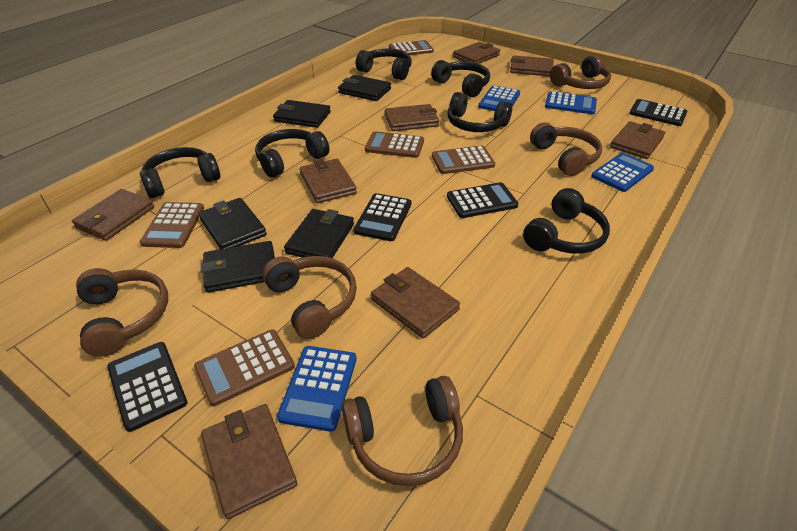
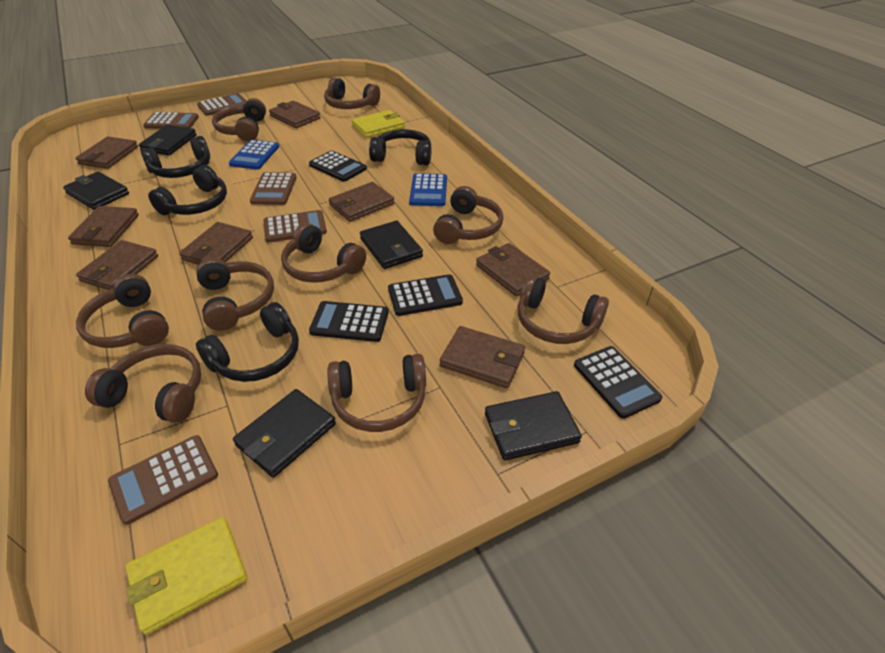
black headphones: [140,147,220,198] [255,129,329,178] [356,49,412,80] [431,60,490,97] [447,92,512,132] [523,188,610,254] = 6 -> [141,136,210,178] [148,165,227,215] [196,302,299,382] [369,129,432,165] = 4
blue calculator: [277,346,357,432] [478,85,520,111] [545,91,597,114] [591,153,654,192] = 4 -> [229,140,279,170] [409,173,447,206] = 2
brown headphones: [76,268,168,357] [262,256,357,339] [341,376,463,486] [530,122,602,176] [550,55,611,89] = 5 -> [76,274,169,348] [85,344,201,423] [196,258,274,331] [212,98,266,141] [281,223,366,283] [324,78,380,109] [327,354,426,432] [433,186,503,244] [518,275,609,344] = 9
yellow wallet: none = 0 -> [126,517,247,635] [352,110,405,138] = 2

